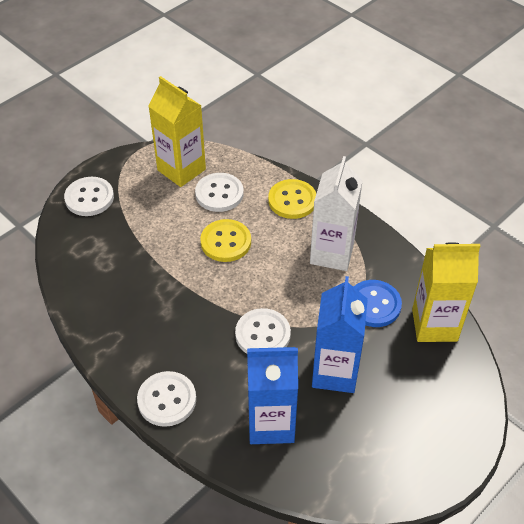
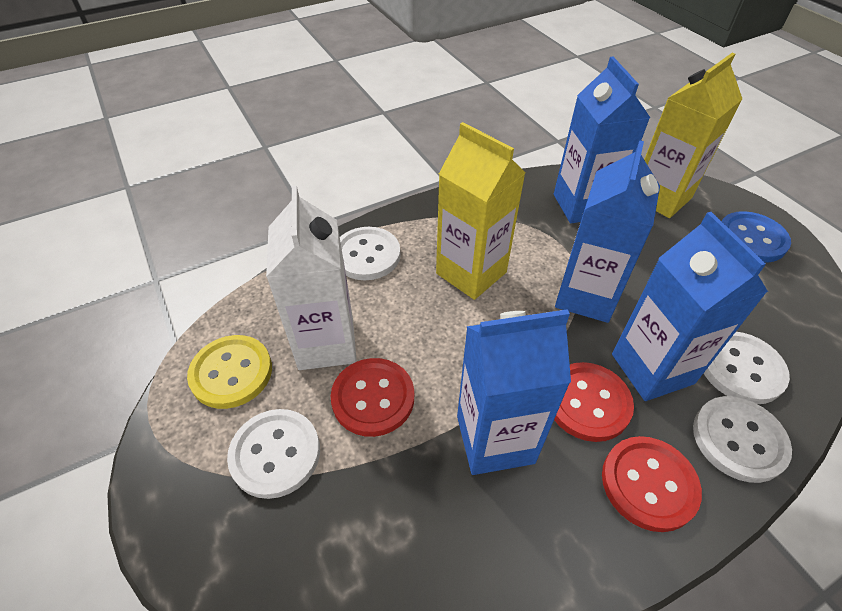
blue carton: [247,347,298,444] [312,276,368,393] = 2 -> [457,309,571,475] [554,56,650,223] [555,140,660,323] [612,212,768,401] = 4
red button: none = 0 -> [330,358,414,437] [554,362,634,442] [602,436,702,532] = 3
yellow button: [200,219,251,262] [268,179,316,219] = 2 -> [187,335,272,409] = 1

